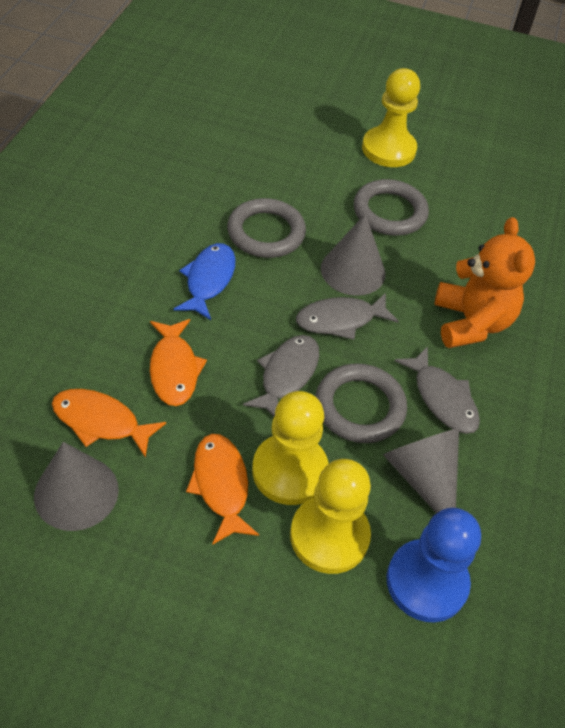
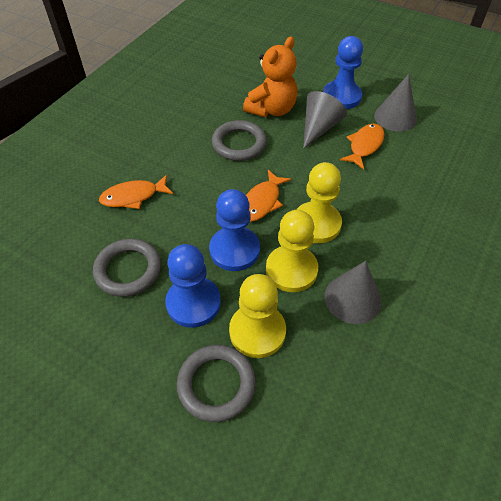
blue fish: [173,243,236,320] = 1 -> none = 0
blue pawn: [387,508,481,623] = 1 -> [165,244,221,328] [209,189,260,271] [323,36,363,109] = 3
grey fish: [243,335,319,417] [296,293,399,340] [395,346,480,434] = 3 -> none = 0

